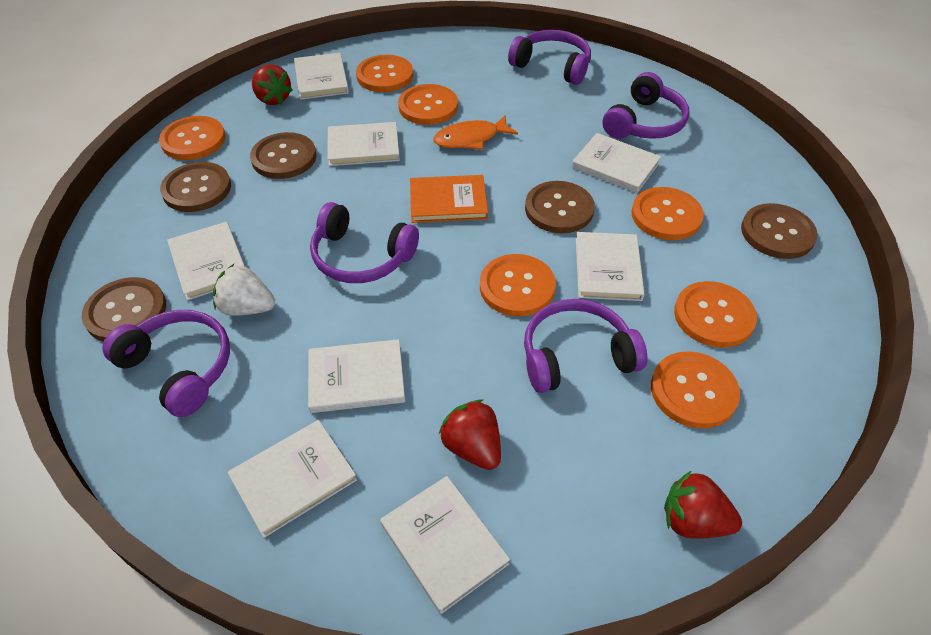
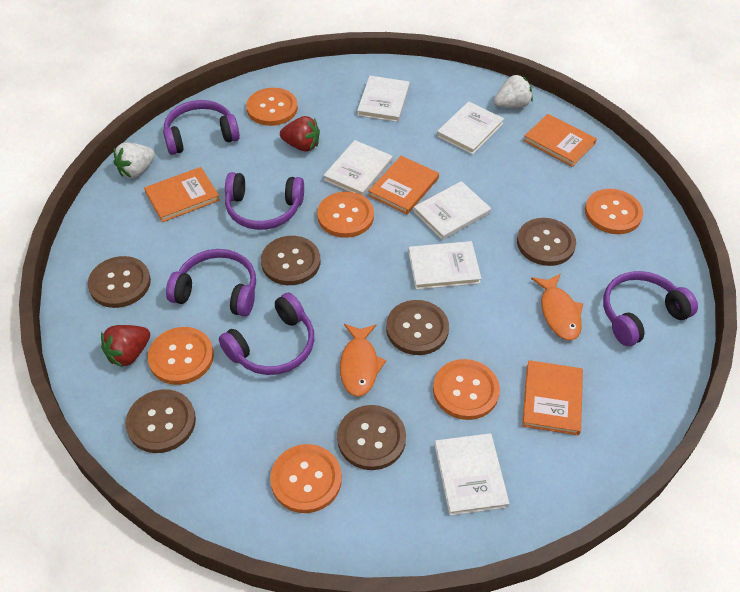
brown button: [82,277,166,342] [160,162,231,212] [250,132,316,179] [525,181,595,233] [741,203,818,259] = 5 -> [88,256,151,308] [125,389,196,453] [261,236,320,285] [337,405,406,470] [386,300,449,355] [517,218,576,266] = 6
orange book: [410,175,488,223] = 1 -> [144,167,220,222] [369,156,439,214] [522,360,583,435] [523,114,597,167] = 4
orange button: [159,116,225,160] [356,55,413,92] [398,84,458,125] [480,254,556,316] [631,187,704,240] [651,351,740,429] [674,281,757,348] = 7 -> [148,327,214,385] [246,88,298,126] [270,444,342,513] [317,192,374,238] [433,359,500,420] [585,189,643,234] = 6
orange fish: [433,115,518,149] = 1 -> [340,324,386,397] [531,273,583,340] = 2
red strawberry: [252,64,292,105] [439,399,501,470] [664,470,742,539] = 3 -> [101,325,150,367] [280,116,320,152] = 2
white book: [167,222,245,300] [228,420,357,538] [294,53,349,100] [308,339,405,413] [327,122,400,166] [380,476,510,614] [572,133,661,193] [576,232,645,301] = 8 -> [323,140,393,196] [357,76,410,122] [408,241,482,290] [413,181,491,240] [435,433,509,516] [437,101,504,155] = 6
white strawberry: [213,263,275,316] = 1 -> [113,142,155,178] [494,74,533,108] = 2

